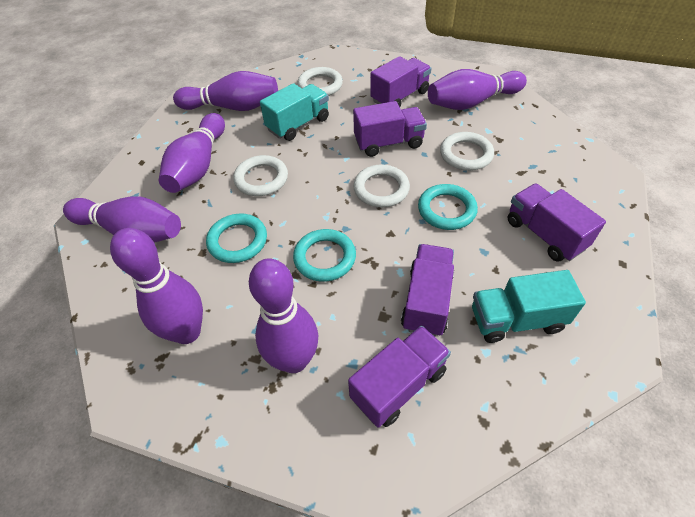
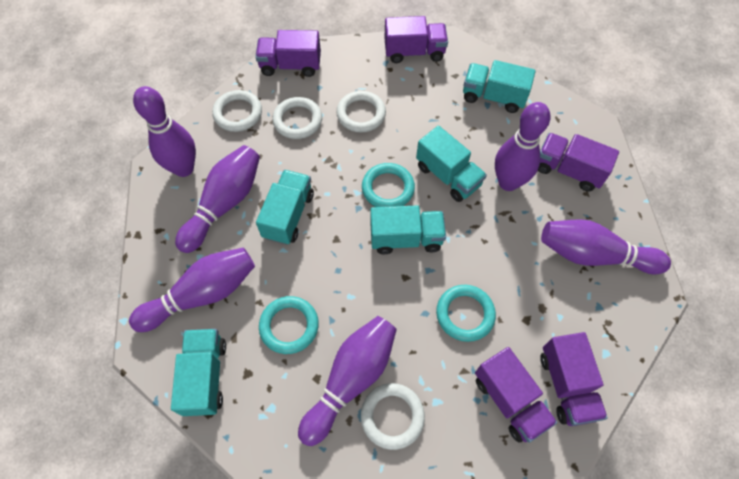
turquoise truck: [260,83,329,141] [472,270,586,343] = 2 -> [171,329,226,416] [256,170,314,245] [370,205,446,254] [416,126,487,202] [463,60,536,113] = 5

